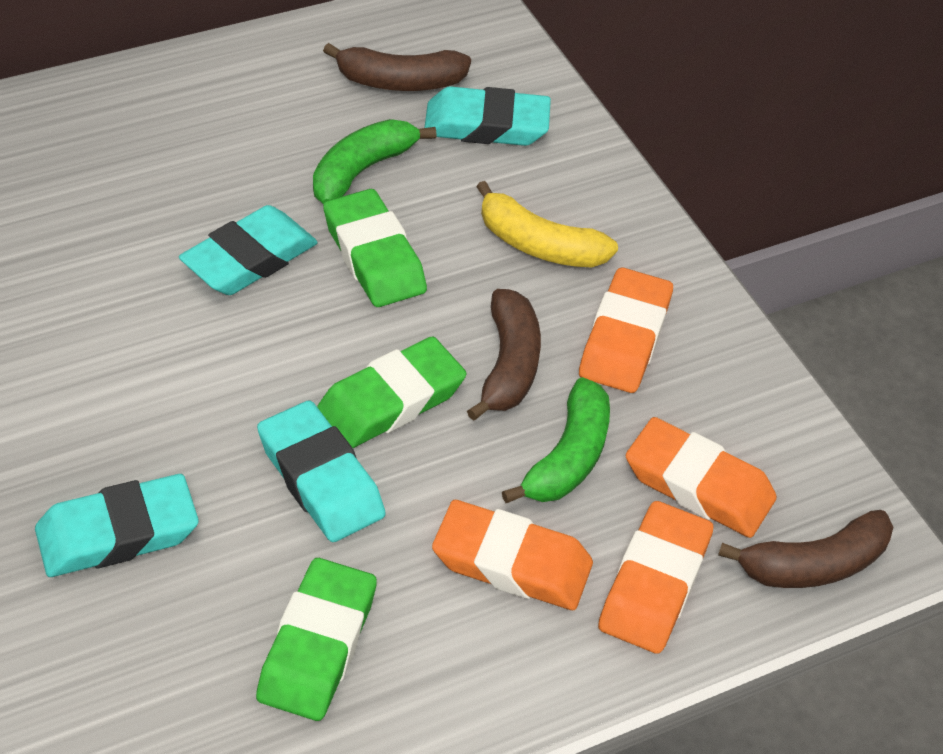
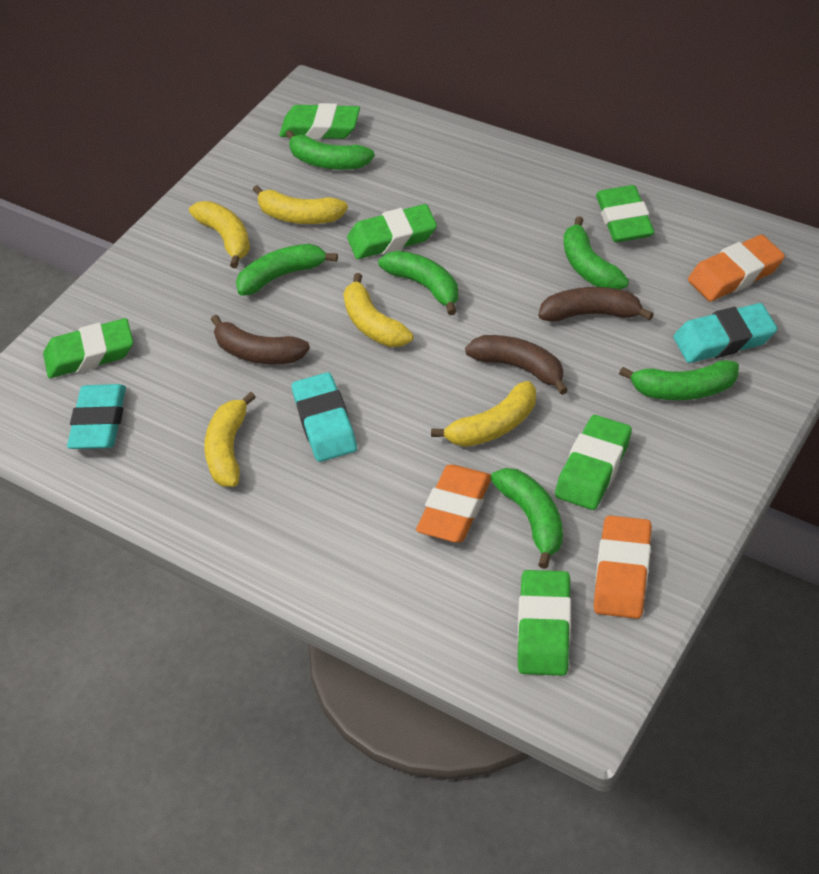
green banana: [313,119,437,204] [502,377,610,503] = 2 -> [236,244,338,296] [286,130,375,170] [378,251,458,315] [490,468,563,569] [564,216,629,290] [619,360,739,400] = 6
green eraser: [256,558,377,721] [317,337,466,448] [323,189,427,307] = 3 -> [43,318,133,378] [279,103,360,139] [347,204,437,259] [518,570,571,676] [555,415,632,510] [596,185,655,242] = 6
orange eraser: [432,500,593,610] [579,267,673,393] [598,501,713,654] [626,417,777,538] = 4 -> [416,464,491,543] [594,515,652,619] [688,235,785,301] = 3
turquoise eraser: [35,474,199,577] [179,205,318,295] [257,401,386,542] [424,86,551,146] = 4 -> [67,384,126,449] [292,372,357,462] [673,303,777,363] = 3
yellow banana: [476,181,618,268] = 1 -> [189,201,250,268] [204,391,256,487] [253,185,348,224] [343,273,414,347] [431,381,536,447] = 5

